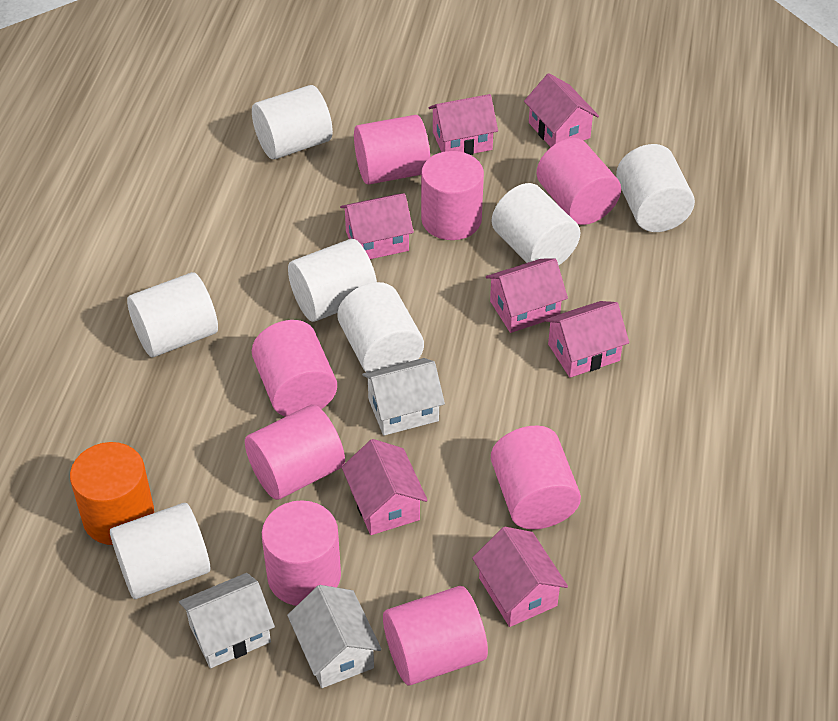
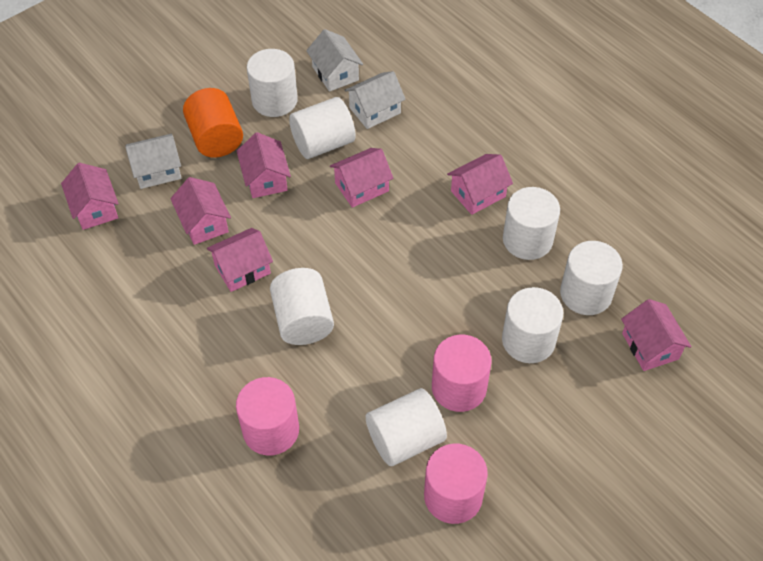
pink cylinder: [245,404,345,500] [252,320,337,417] [262,500,341,606] [354,115,430,185] [383,586,488,686] [421,151,484,240] [491,425,581,529] [536,138,621,225] = 8 -> [236,377,299,456] [424,444,488,524] [432,334,491,412] = 3

